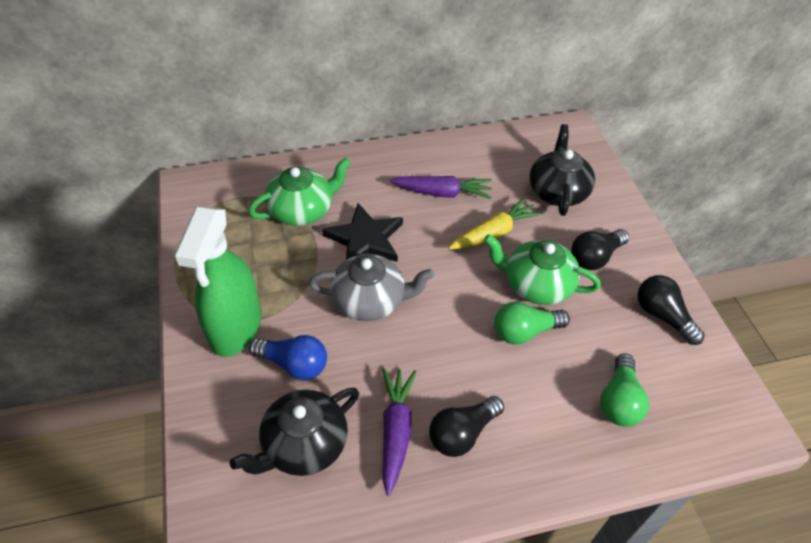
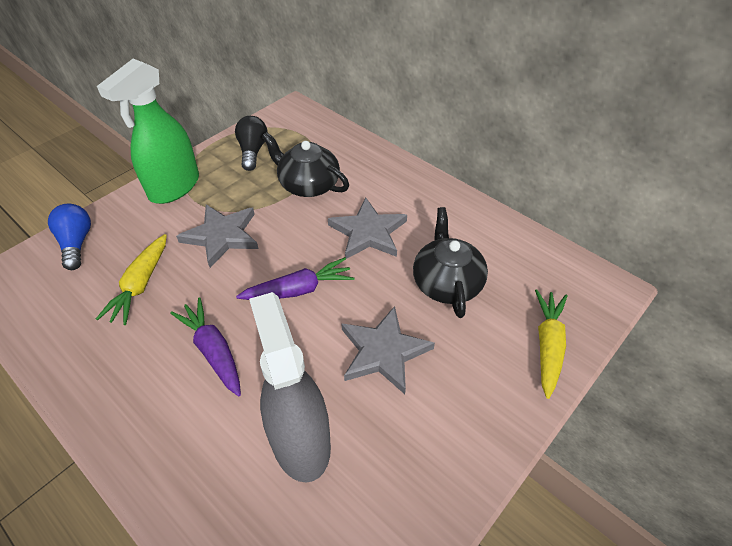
black light bulb: [429,396,504,457] [571,229,629,270] [637,275,705,345] = 3 -> [235,116,268,171] = 1
black star: [322,203,403,262] = 1 -> none = 0
green light bulb: [494,302,570,345] [600,353,649,426] = 2 -> none = 0
green teapot: [248,157,351,226] [484,234,601,305] = 2 -> none = 0
grey spray bottle: none = 0 -> [249,292,331,482] = 1
grey star: none = 0 -> [176,204,258,268] [328,197,407,259] [341,306,435,394] = 3
grey teapot: [308,254,434,321] = 1 -> none = 0
yellow carrot: [448,197,543,249] = 1 -> [96,234,167,325] [535,289,567,399] = 2

